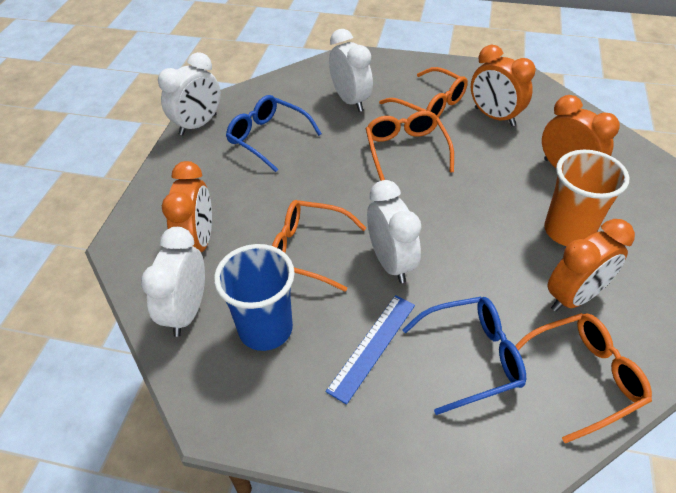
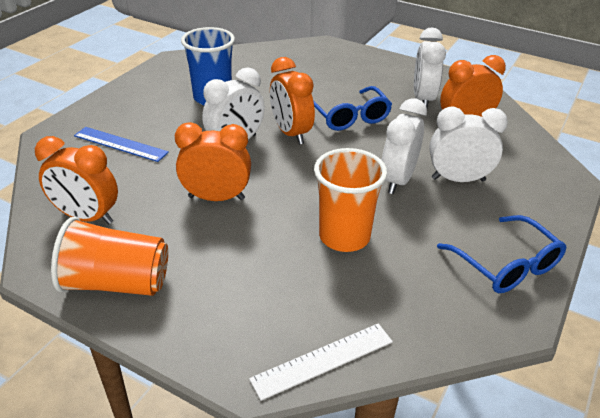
orange cup: [544,150,630,246] = 1 -> [51,217,168,296] [314,148,387,252] = 2
orange glasses: [272,200,366,292] [366,111,454,181] [379,67,468,117] [515,313,652,443] = 4 -> none = 0
white ruler: none = 0 -> [249,323,393,401] = 1

